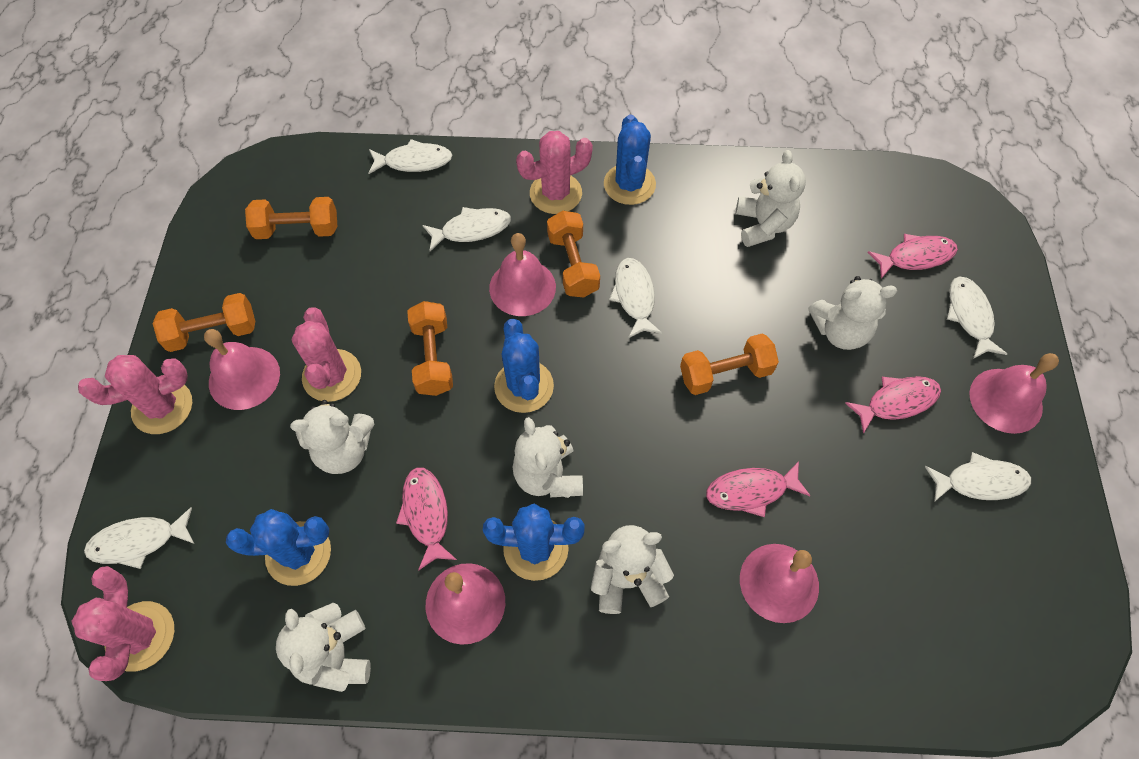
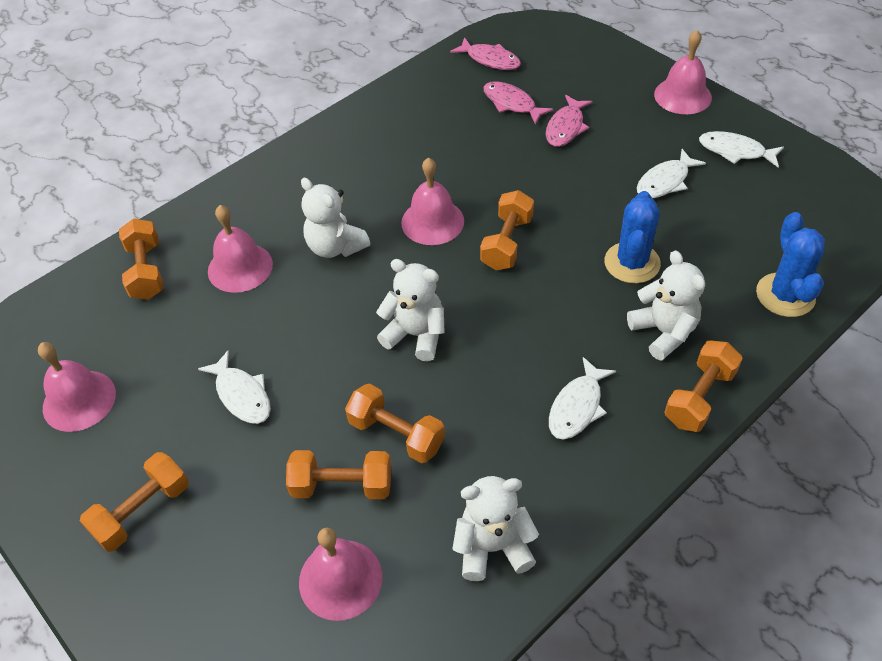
blue cactus: [226,509,331,586] [483,504,585,581] [494,319,554,413] [604,114,656,205] = 4 -> [604,191,661,284] [756,212,825,317] = 2
orange dumbbell: [153,293,255,352] [245,197,337,239] [407,301,453,396] [547,211,600,297] [680,334,779,395] = 5 -> [80,452,189,552] [119,218,164,300] [286,450,391,499] [345,384,445,463] [480,190,534,270] [664,341,743,432] = 6
pink cactus: [71,566,174,681] [78,355,192,434] [292,307,361,402] [516,131,593,214] = 4 -> none = 0
pink fish: [396,467,457,571] [706,461,811,517] [845,376,941,434] [867,234,958,279] = 4 -> [450,37,521,70] [483,81,554,125] [546,95,592,147] = 3
white fish: [84,507,194,569] [368,139,452,174] [422,207,511,251] [609,258,662,338] [925,452,1031,502] [947,276,1007,359] = 6 -> [198,350,271,424] [549,357,616,440] [637,149,706,198] [699,131,784,167] = 4
white teddy bear: [276,603,371,692] [290,400,375,474] [513,417,583,498] [591,525,674,614] [736,150,806,247] [808,276,897,350] = 6 -> [301,178,370,258] [376,259,444,361] [452,476,539,581] [627,250,705,361] = 4

